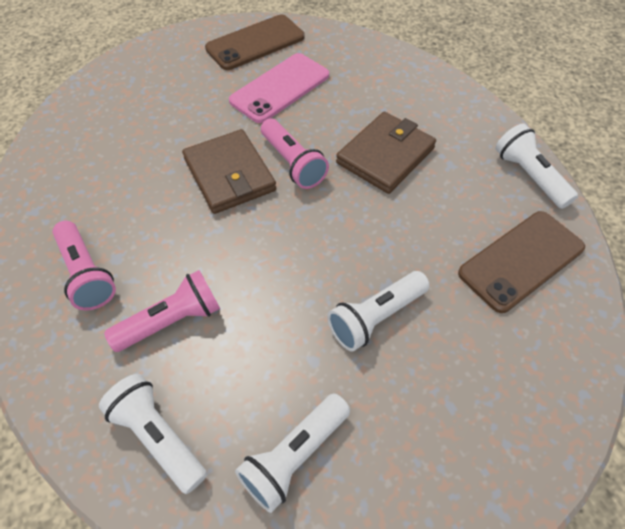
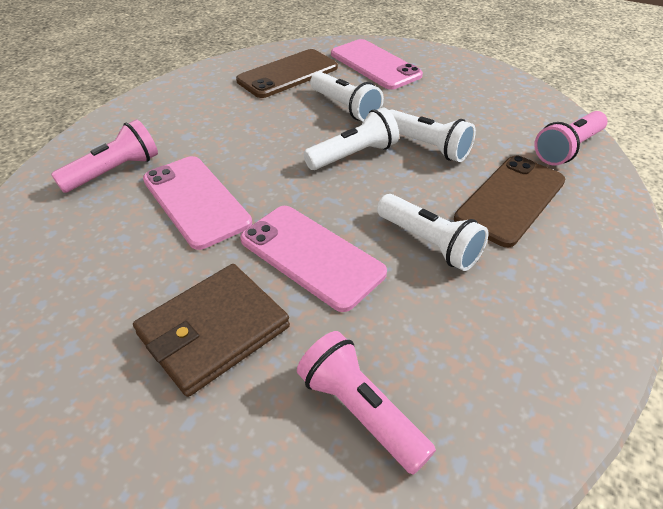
brown wallet: [182,129,276,214] [336,112,436,194] = 2 -> [133,264,290,397] = 1
pink phone: [229,53,329,123] = 1 -> [143,156,252,250] [240,206,387,312] [331,39,423,90] = 3

